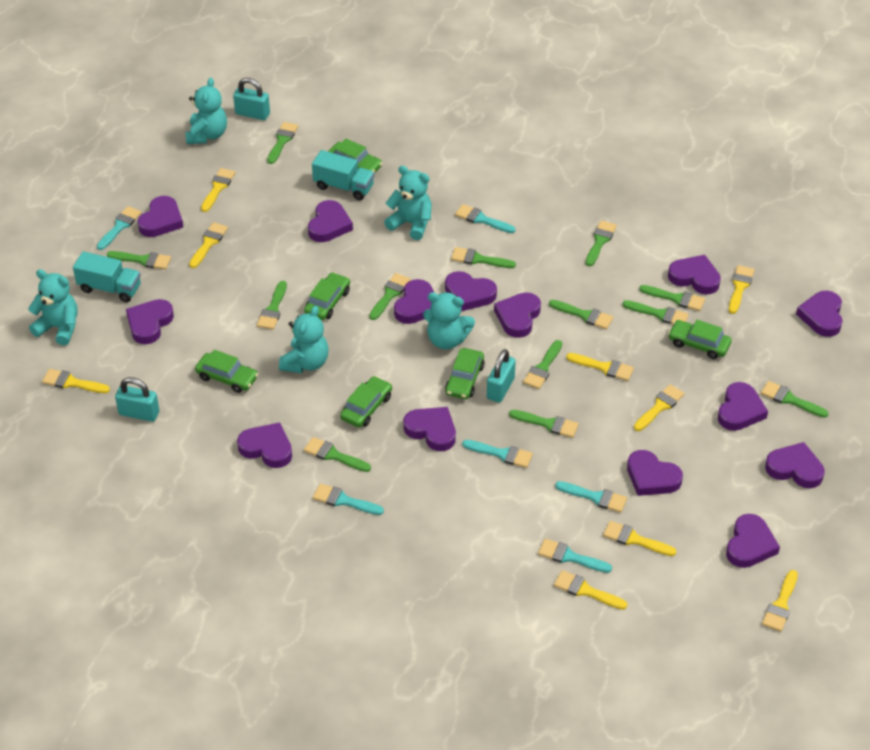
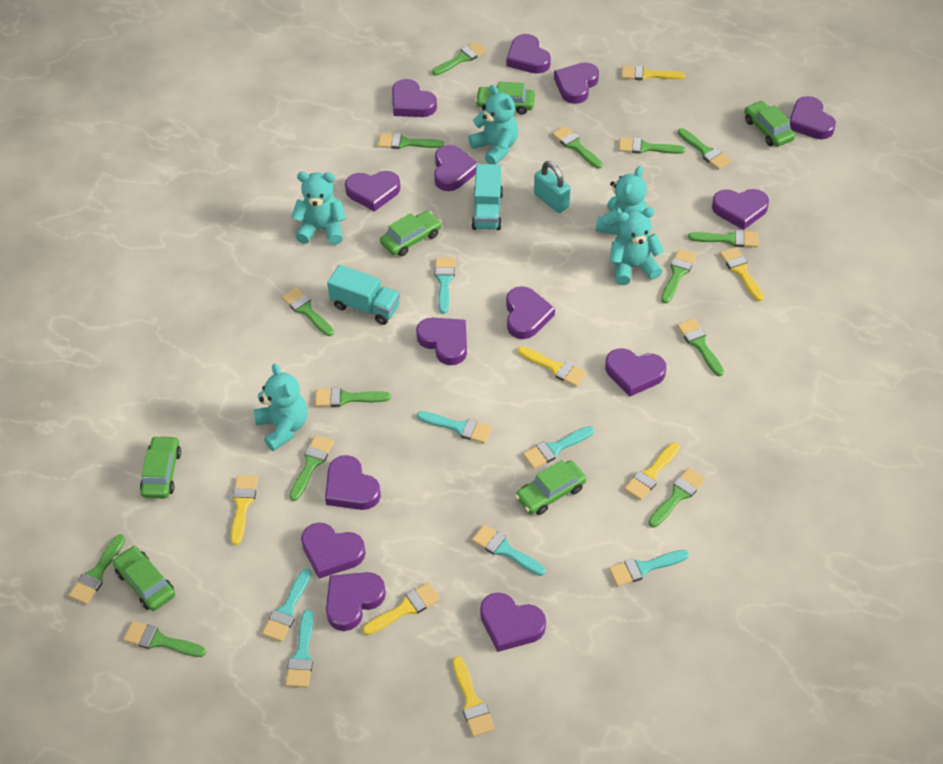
green brush: [107,251,171,269] [257,281,287,330] [267,122,298,164] [304,437,371,472] [369,273,410,320] [451,247,516,268] [509,410,579,438] [523,340,562,389] [549,300,613,329] [586,220,617,266] [622,300,689,324] [639,285,705,311] [761,381,829,418] = 13 -> [68,534,125,604] [123,621,206,657] [282,287,334,336] [290,435,334,501] [315,387,391,407] [378,133,444,149] [432,42,487,76] [552,126,603,169] [619,137,685,154] [648,468,706,528] [661,249,696,304] [677,318,724,376] [678,128,731,170] [688,230,759,247] = 14
turquoise brush: [97,206,141,250] [313,484,384,515] [455,204,515,233] [462,440,533,468] [538,539,612,573] [555,481,627,513] = 6 -> [262,568,311,642] [286,609,314,688] [417,411,492,443] [435,257,455,314] [472,525,546,576] [523,426,594,469] [609,550,689,586] = 7
turquoise padlock: [115,377,159,422] [233,78,270,120] [487,349,516,403] = 3 -> [534,161,570,213] = 1
yellow brush: [42,369,110,393] [189,222,228,268] [201,168,236,212] [554,570,628,610] [566,353,634,381] [603,521,676,556] [634,384,685,431] [729,265,754,314] [762,570,798,632] = 9 -> [231,475,258,545] [363,582,440,635] [453,656,495,737] [518,346,587,387] [622,65,685,80] [624,442,680,500] [720,247,764,301] = 7

